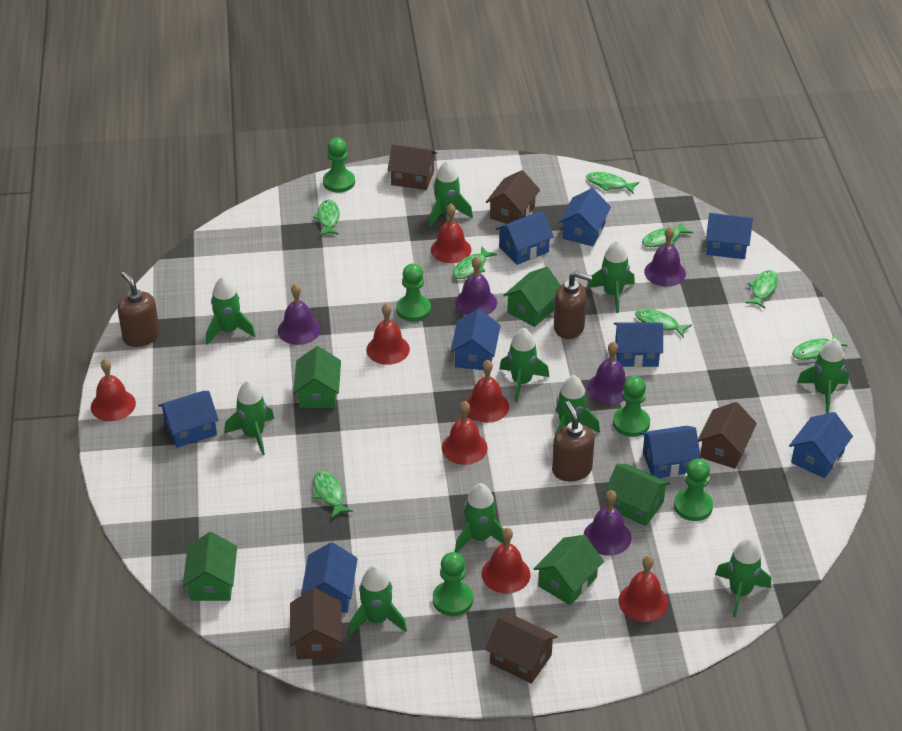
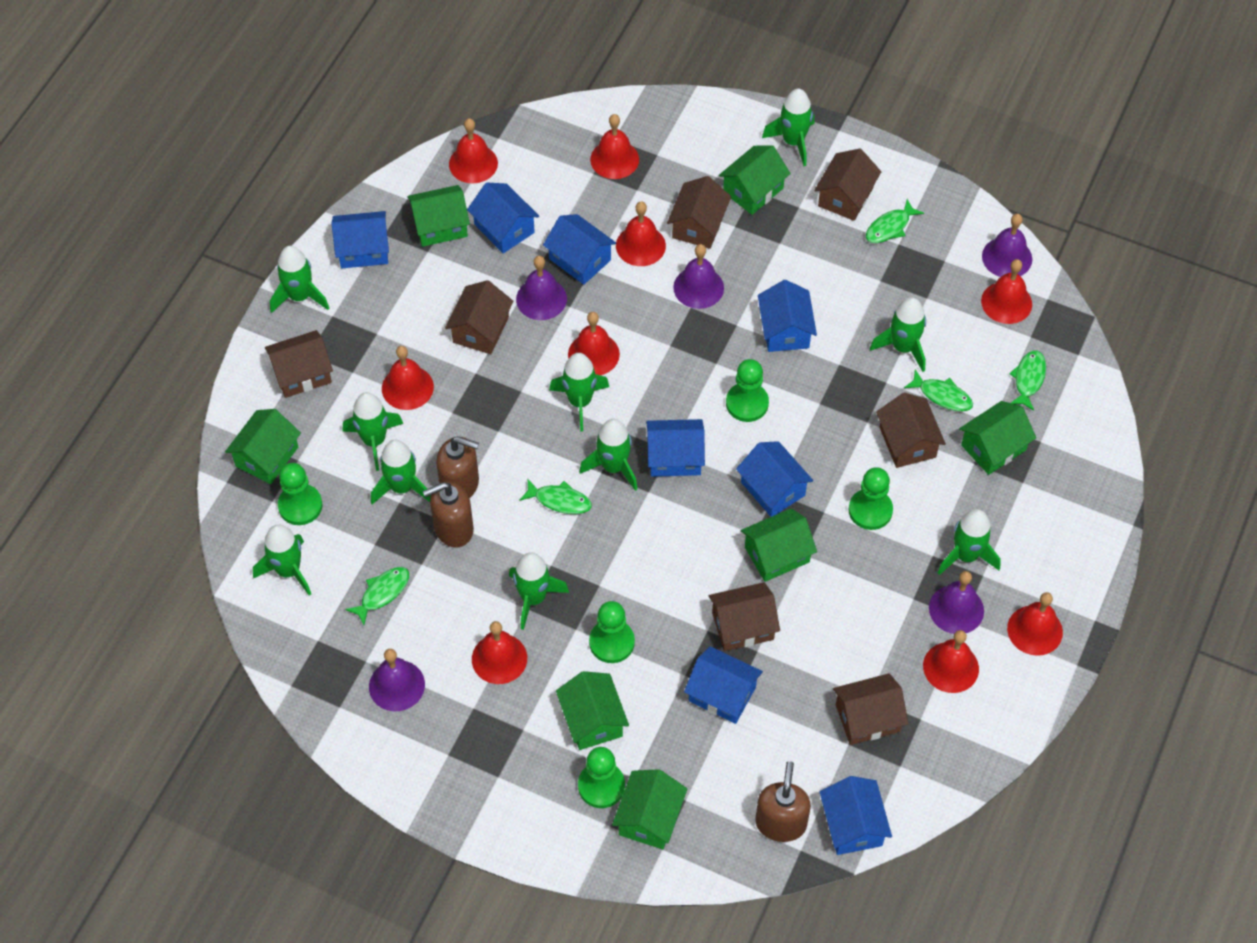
blue house: [158,391,219,448] [301,542,358,613] [450,309,501,370] [495,211,554,265] [559,188,611,246] [614,323,663,367] [641,426,701,478] [706,213,753,259] [789,412,853,478] = 9 -> [331,211,389,268] [467,183,539,253] [543,214,616,285] [646,419,705,477] [684,646,763,724] [736,441,813,517] [758,280,817,352] [820,776,892,855] = 8
brown house: [290,588,342,659] [387,144,437,190] [485,614,558,684] [486,170,540,224] [698,402,757,469] = 5 -> [265,330,333,398] [445,280,514,354] [667,176,731,249] [709,582,780,651] [814,148,881,221] [833,673,909,745] [876,393,946,468] = 7
green fish: [313,200,340,236] [313,471,353,519] [453,246,497,279] [586,172,639,193] [635,309,692,338] [642,222,693,247] [746,270,778,308] [792,333,848,360] = 8 -> [345,567,409,625] [519,479,592,514] [866,199,924,243] [904,370,973,411] [1009,351,1046,411] = 5
green house: [183,532,237,601] [293,346,341,408] [503,267,561,327] [534,535,604,605] [604,464,670,526] = 5 -> [225,409,301,484] [407,185,470,247] [556,671,629,750] [612,769,687,849] [719,145,791,215] [741,508,817,582] [959,401,1036,475] = 7
red bell: [91,358,136,421] [366,303,410,365] [431,204,471,263] [442,401,487,465] [466,360,509,423] [482,528,530,593] [618,555,668,622] = 7 -> [382,346,434,410] [449,118,498,183] [472,621,527,684] [568,312,620,375] [590,114,639,179] [616,202,666,266] [923,630,979,693] [981,259,1032,324] [1007,592,1063,656] = 9

